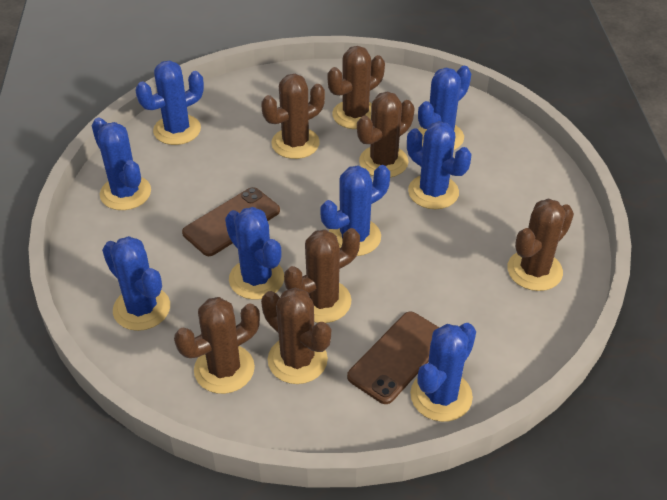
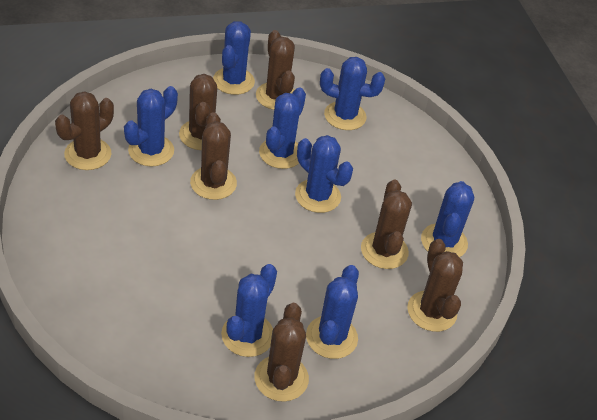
brown phone: [182,187,280,256] [347,311,440,404] = 2 -> none = 0

